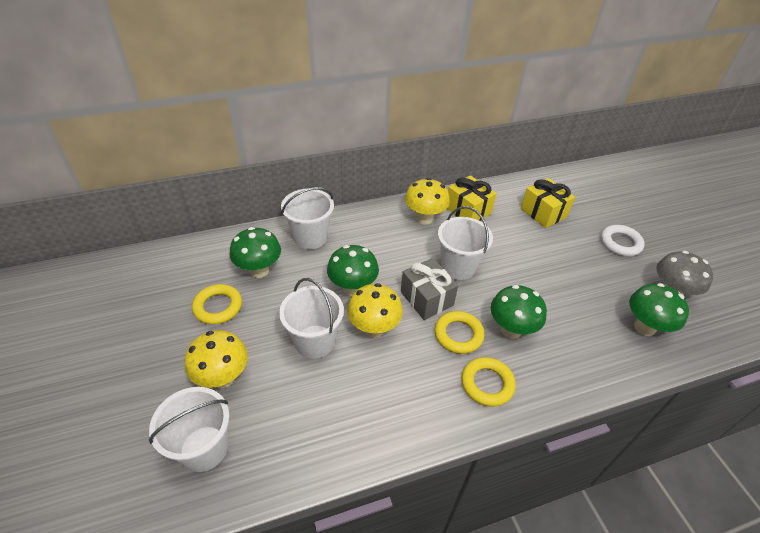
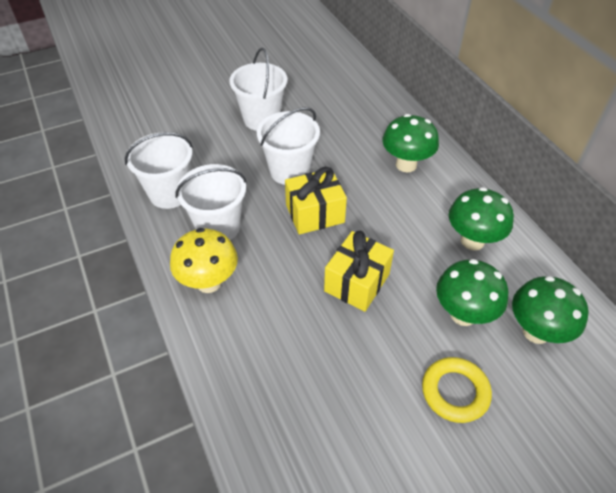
grey gift: [401,258,458,320] = 1 -> none = 0
grey mushroom: [656,251,713,295] = 1 -> none = 0
white ring: [601,225,645,256] = 1 -> none = 0
yellow mushroom: [184,330,248,388] [347,283,403,338] [405,178,450,225] = 3 -> [170,228,238,293] = 1
yellow ring: [192,284,242,324] [435,311,484,354] [462,357,516,407] = 3 -> [422,357,492,423] = 1

